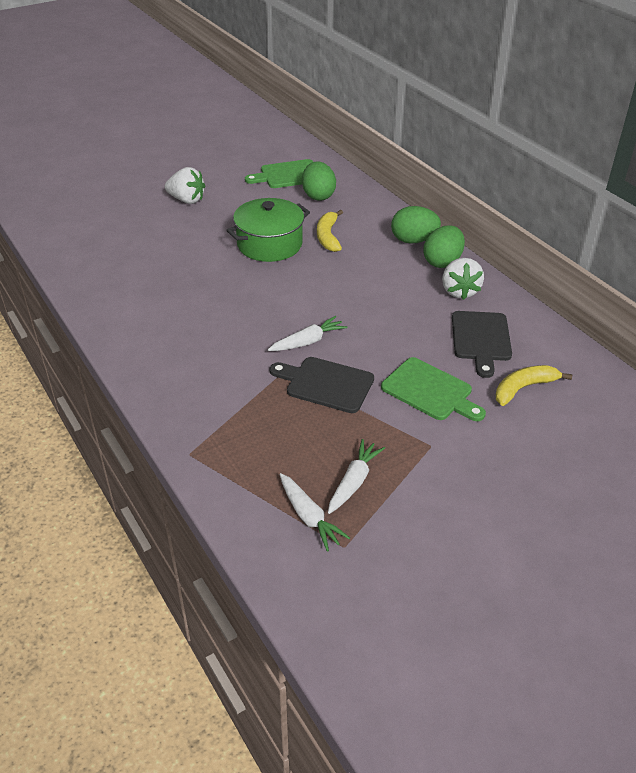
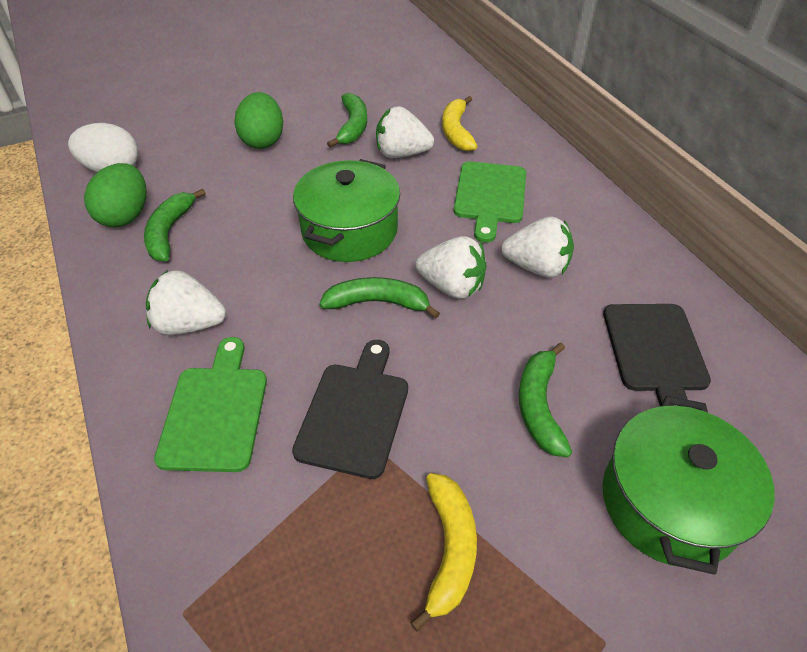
green banana: none = 0 -> [144,189,206,261] [319,277,440,319] [327,93,367,147] [519,343,572,457] = 4
green egg: [302,161,336,201] [391,206,441,244] [423,225,465,268] = 3 -> [84,163,146,227] [234,92,283,149] = 2
green pot: [226,198,310,262] = 1 -> [293,159,400,262] [602,396,775,575] = 2
white carrot: [268,316,347,351] [280,473,350,552] [328,439,385,514] = 3 -> none = 0
white egg: none = 0 -> [68,123,138,173] = 1
white strawberry: [164,167,205,204] [442,258,484,300] = 2 -> [146,270,226,335] [376,106,434,158] [415,236,487,299] [502,217,574,278] = 4

